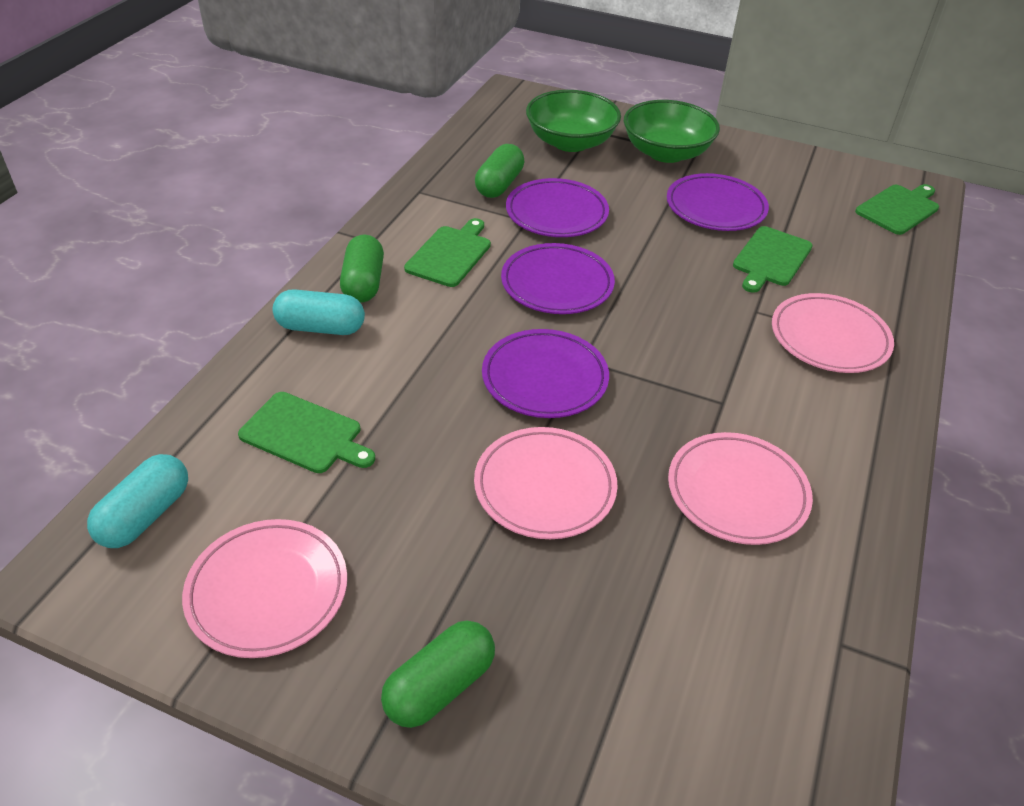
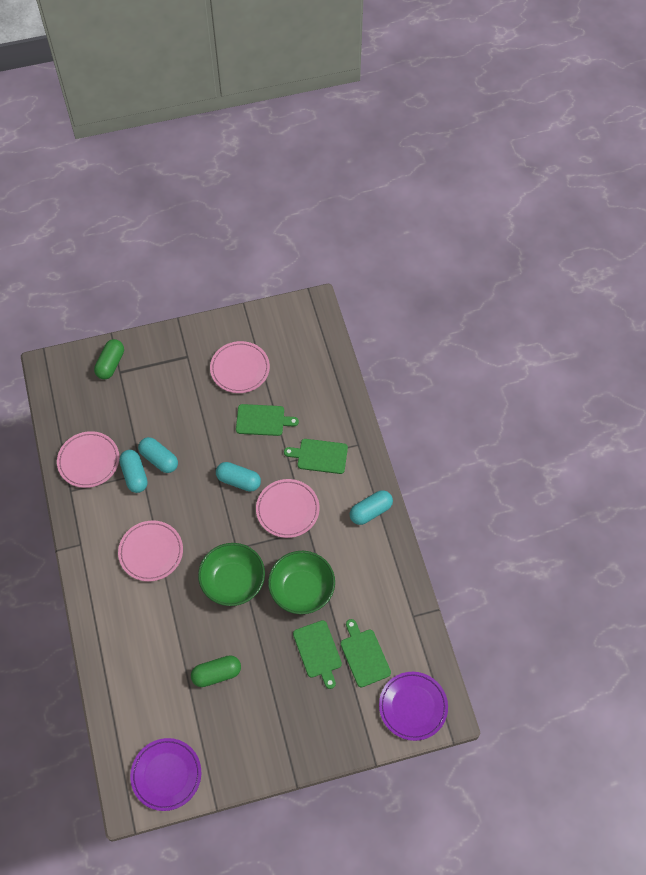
green capsule: [340,234,384,303] [381,620,495,728] [475,144,524,198] = 3 -> [94,339,124,380] [191,655,241,687] = 2
purple plate: [482,329,609,418] [501,243,615,314] [506,178,609,237] [667,173,769,231] = 4 -> [130,738,201,811] [379,672,448,741] = 2
turquoise capsule: [87,454,188,548] [273,289,365,335] = 2 -> [119,450,148,493] [138,437,178,473] [216,462,261,492] [350,490,393,525] = 4

